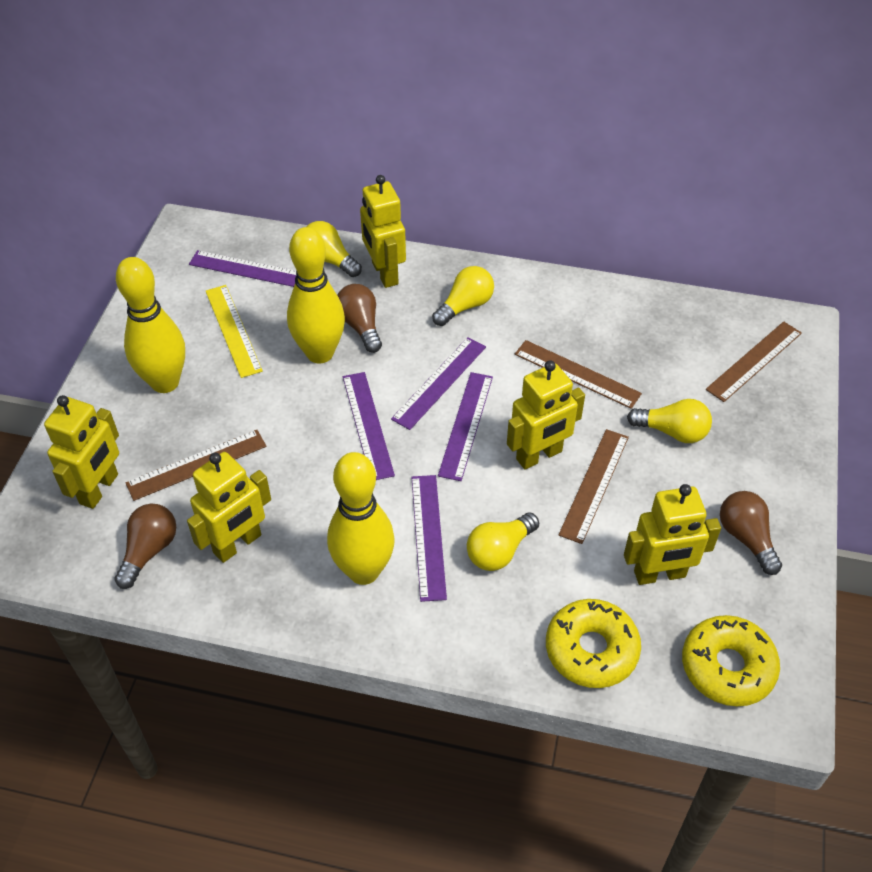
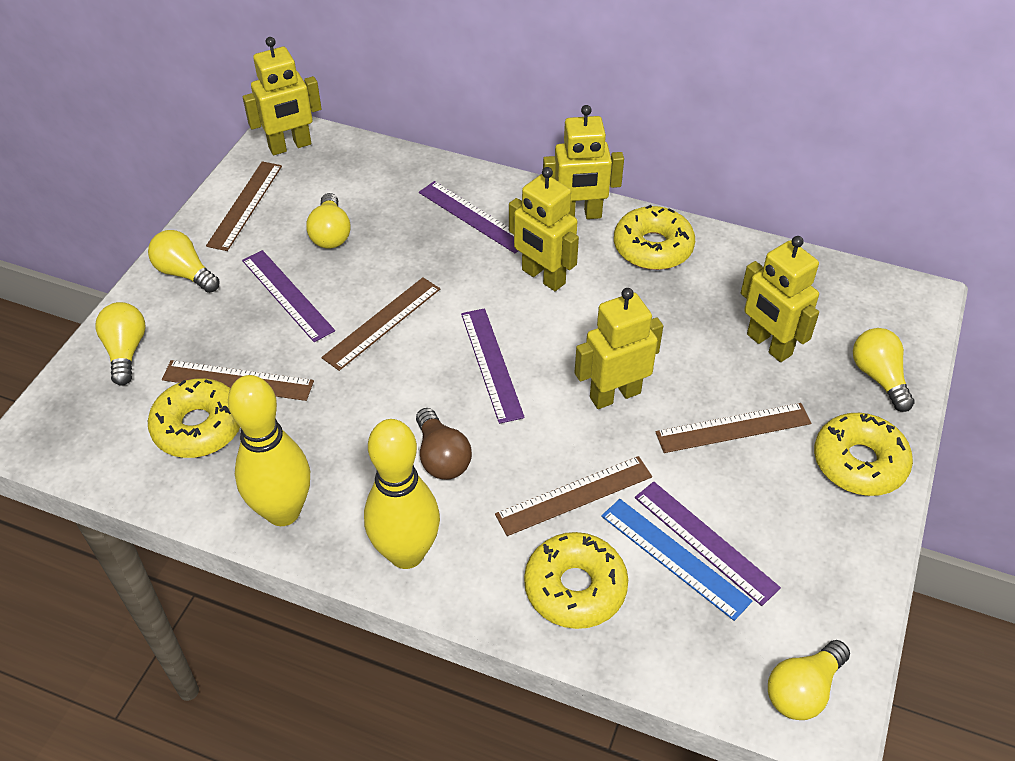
blue ruler: none = 0 -> [601,499,752,621] = 1
brown light bulb: [114,504,176,589] [337,284,382,353] [720,491,782,575] = 3 -> [416,408,472,480] = 1
brown ruler: [125,430,266,501] [515,340,642,409] [558,429,629,544] [706,321,802,402] = 4 -> [162,360,314,401] [206,161,282,251] [321,277,440,371] [495,456,652,536] [655,403,811,453] = 5
purple ruler: [189,250,296,287] [343,372,395,480] [391,337,486,430] [412,475,447,602] [438,372,493,481] = 5 -> [242,250,335,342] [419,181,518,253] [461,308,525,424] [635,482,781,606] = 4
yellow bowling pin: [116,257,185,393] [287,227,345,363] [327,452,395,585] = 3 -> [228,375,310,526] [364,419,440,569] = 2
yellow donut: [546,599,641,688] [682,615,780,706] = 2 -> [148,378,240,458] [524,532,628,629] [614,205,695,270] [814,413,913,496] = 4
yellow light bulb: [306,221,362,277] [432,266,494,326] [467,512,539,571] [627,399,712,443] = 4 -> [95,302,146,386] [148,230,220,293] [306,193,350,249] [768,640,850,720] [853,328,915,412] = 5
yellow ruler: [206,285,263,378] = 1 -> none = 0

